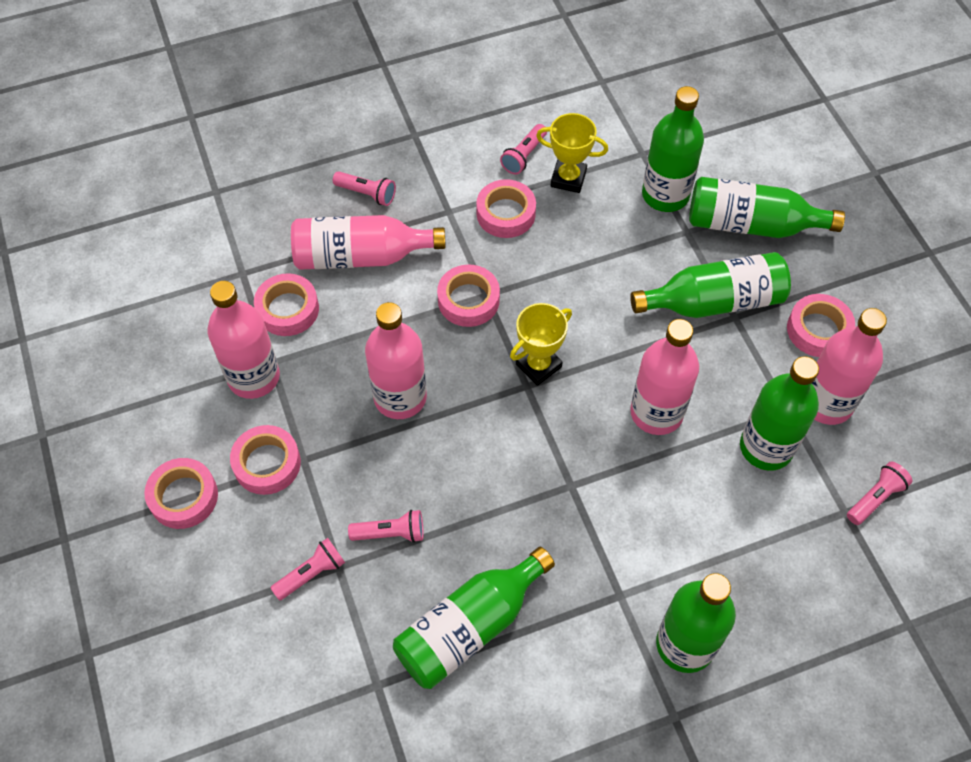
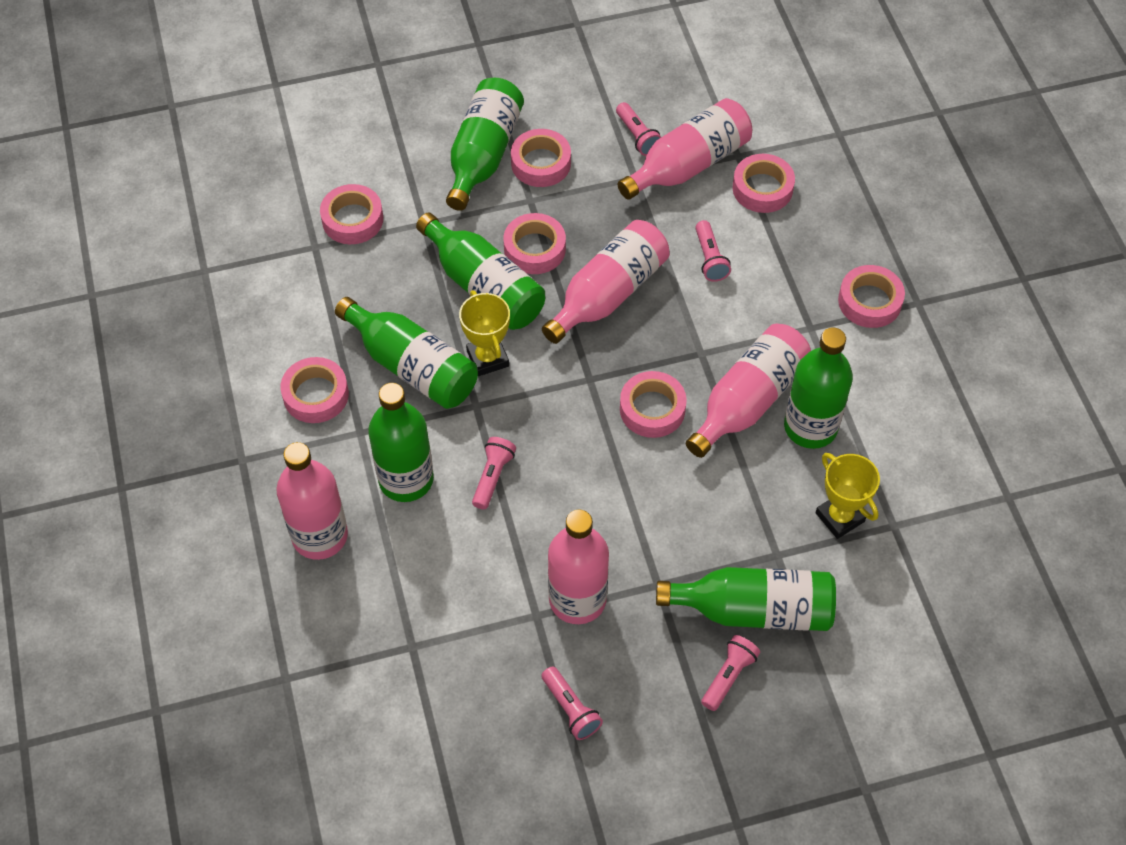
pink tape: [144,458,218,529] [230,425,301,495] [254,273,319,336] [437,264,500,327] [476,179,536,238] [787,294,855,357] = 6 -> [280,357,349,423] [320,184,383,244] [503,213,566,274] [511,129,571,187] [620,371,687,438] [732,154,795,213] [838,265,905,328] = 7

